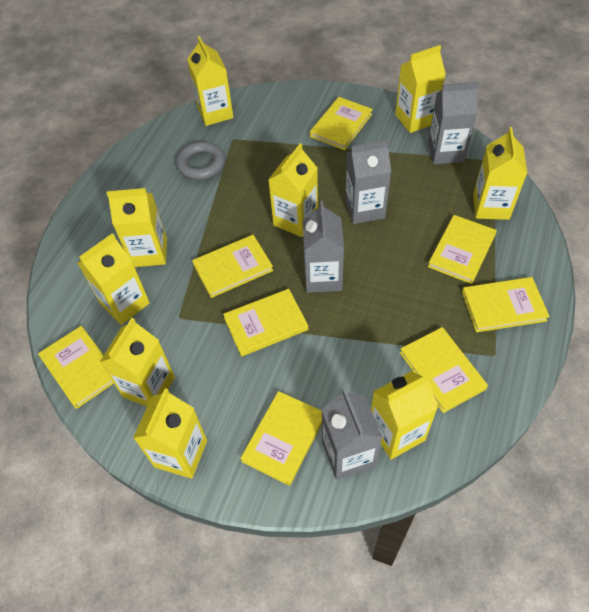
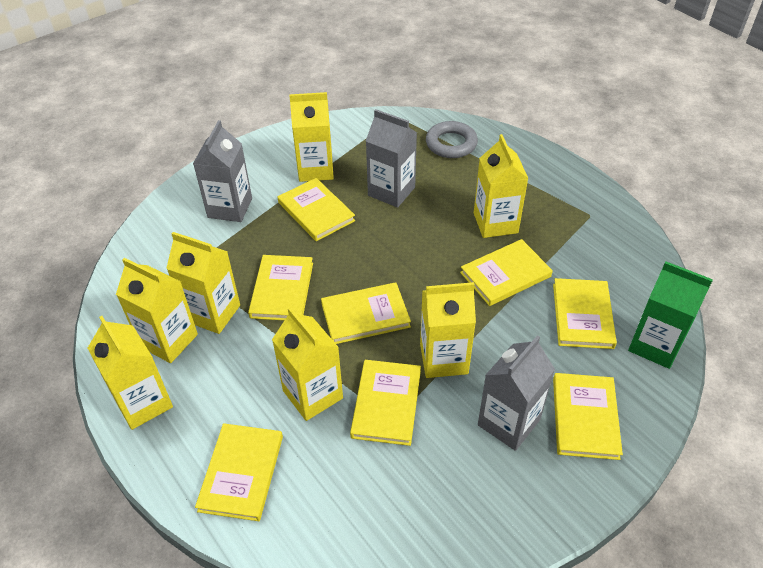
green carton: none = 0 -> [628,261,713,369] = 1
grey carton: [303,201,344,293] [321,388,382,480] [345,140,391,224] [428,82,479,164] = 4 -> [193,120,252,222] [366,109,417,208] [478,335,555,451] = 3
yellow carton: [78,233,150,325] [100,318,175,406] [107,188,167,267] [133,388,207,479] [187,36,234,126] [268,143,318,237] [371,371,438,459] [395,45,446,133] [473,127,527,220] = 9 -> [88,316,173,430] [116,258,198,363] [166,232,240,334] [272,307,343,421] [289,92,334,182] [420,282,476,378] [474,134,528,238] = 7

